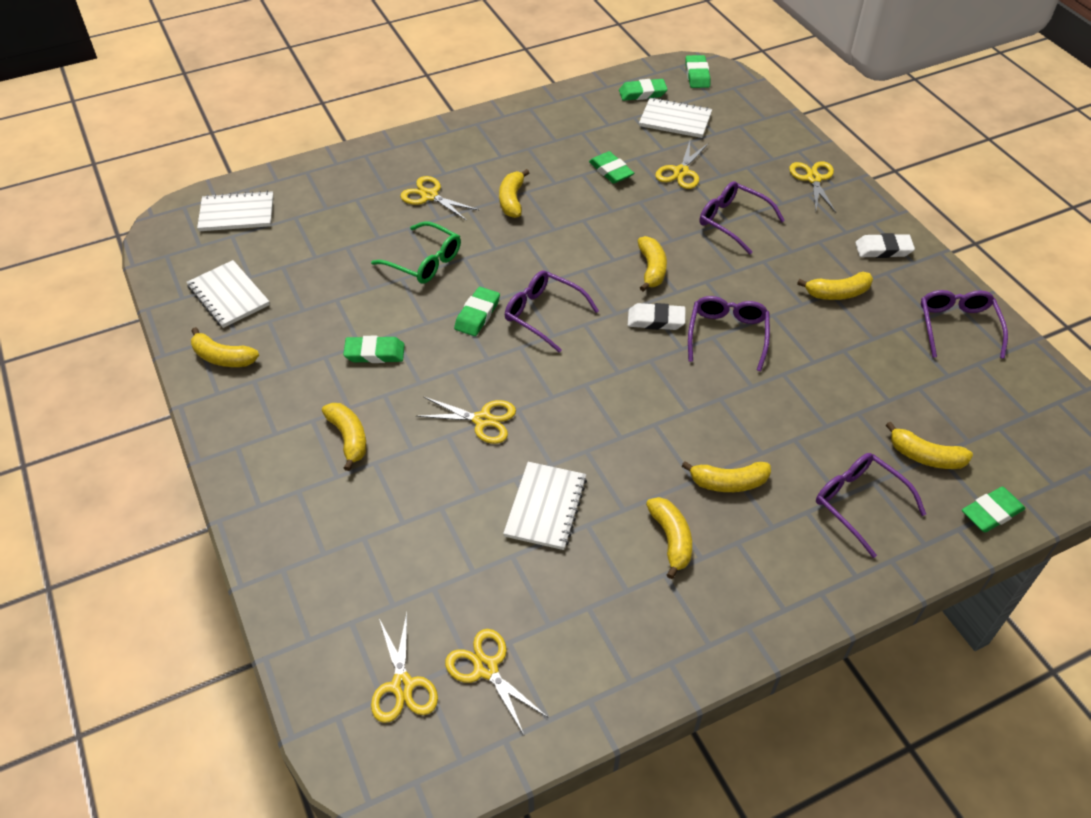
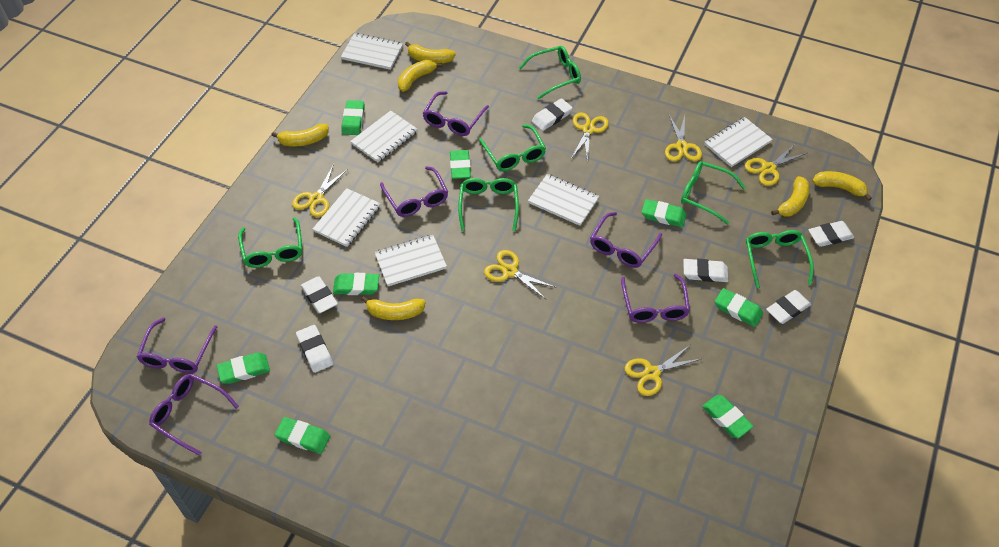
green eraser: [343,336,405,363] [454,287,500,336] [589,151,634,184] [619,79,668,101] [685,55,710,88] [962,487,1026,532] = 6 -> [217,352,270,384] [275,417,330,454] [333,273,379,295] [341,100,364,135] [450,150,471,179] [642,199,687,227] [702,395,754,438] [715,288,763,327] = 8
green glasses: [371,221,461,284] = 1 -> [238,217,302,268] [458,178,519,231] [479,125,546,171] [519,46,581,99] [681,161,746,224] [746,230,814,289] = 6
purple glasses: [505,270,599,353] [688,296,770,371] [700,181,785,254] [816,453,926,558] [921,290,1008,359] = 5 -> [137,318,217,373] [149,374,239,456] [380,166,448,217] [423,91,489,136] [590,212,662,268] [621,274,690,323] = 6
white eraser: [628,303,686,330] [855,233,915,258] = 2 -> [296,325,333,373] [301,276,338,313] [532,98,573,131] [683,259,728,282] [766,290,811,324] [808,221,854,247] = 6
white notebook: [187,260,270,328] [197,191,274,231] [503,462,587,550] [639,97,712,138] = 4 -> [313,188,381,247] [341,33,403,70] [350,111,418,162] [375,235,447,286] [528,174,599,226] [704,117,773,167] = 6
yellow banana: [191,327,259,367] [322,403,367,471] [499,169,529,218] [638,236,667,292] [646,497,692,579] [682,461,771,492] [797,272,873,300] [886,422,973,469] = 8 -> [271,124,329,147] [361,296,425,320] [398,60,442,92] [405,42,456,63] [771,176,810,217] [812,171,872,201] = 6

